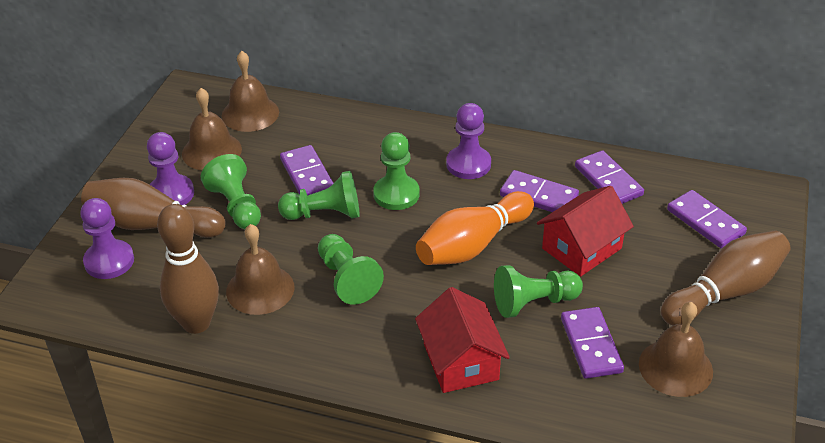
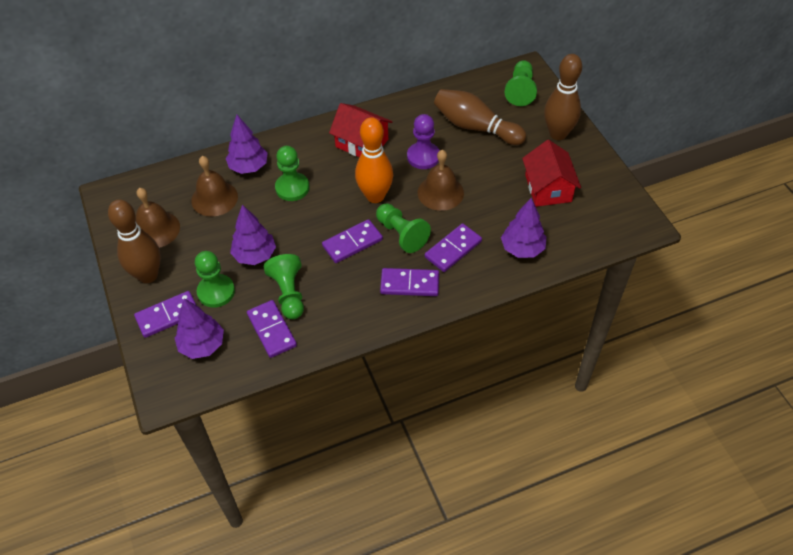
brown bell: [182,88,242,170] [222,51,279,132] [226,224,295,315] [639,302,713,397] = 4 -> [136,188,180,248] [191,156,238,217] [418,150,464,211] = 3
purple pawn: [80,198,134,279] [147,132,194,205] [446,103,491,179] = 3 -> [407,114,440,169] = 1
purple tree: none = 0 -> [175,298,224,359] [226,115,268,174] [230,205,276,265] [501,198,546,258] = 4

